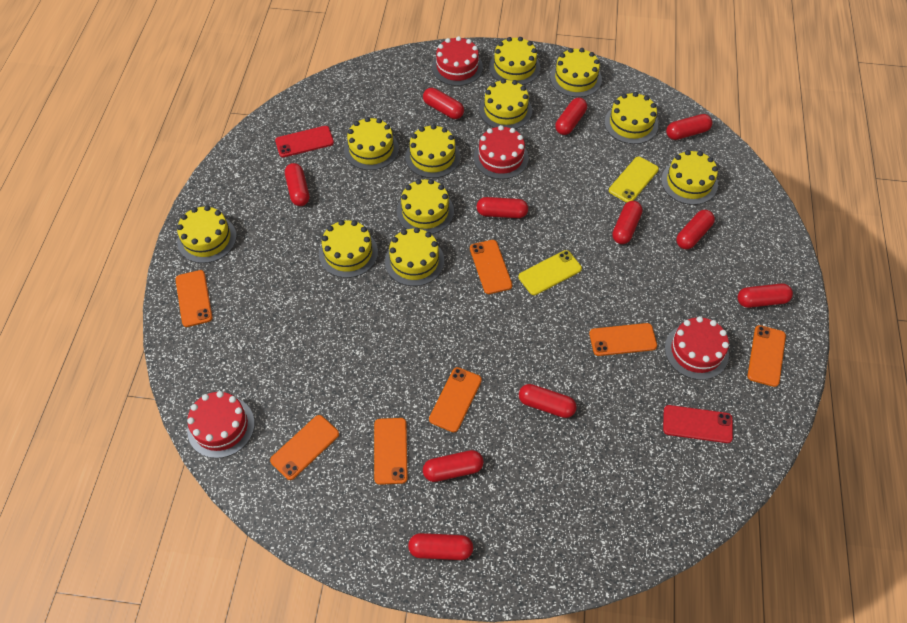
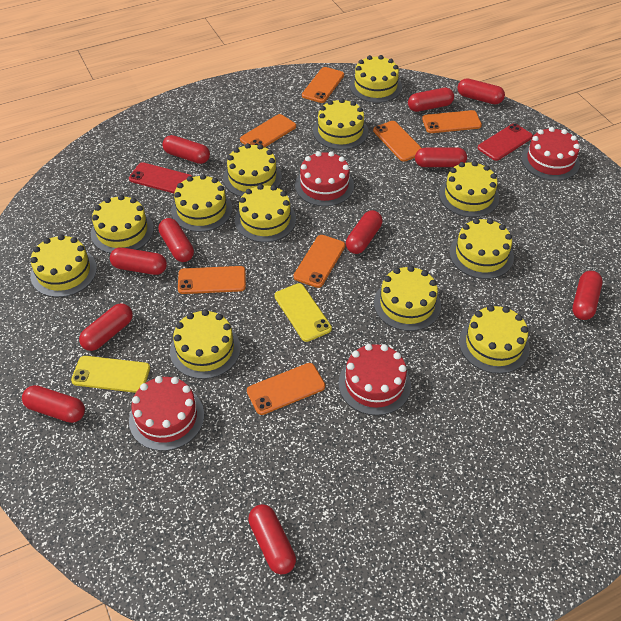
yellow cake: [177,206,237,263] [319,220,378,278] [344,117,399,170] [385,227,444,286] [397,179,454,234] [405,124,460,178] [479,79,532,129] [489,37,540,85] [550,48,602,97] [604,92,658,144] [661,150,718,205] = 11 -> [30,234,97,297] [91,195,154,254] [170,309,241,379] [171,174,232,232] [223,143,282,197] [235,184,296,242] [313,98,368,150] [350,55,402,103] [374,266,441,331] [439,161,499,217] [449,218,514,279] [459,305,530,374] = 12

